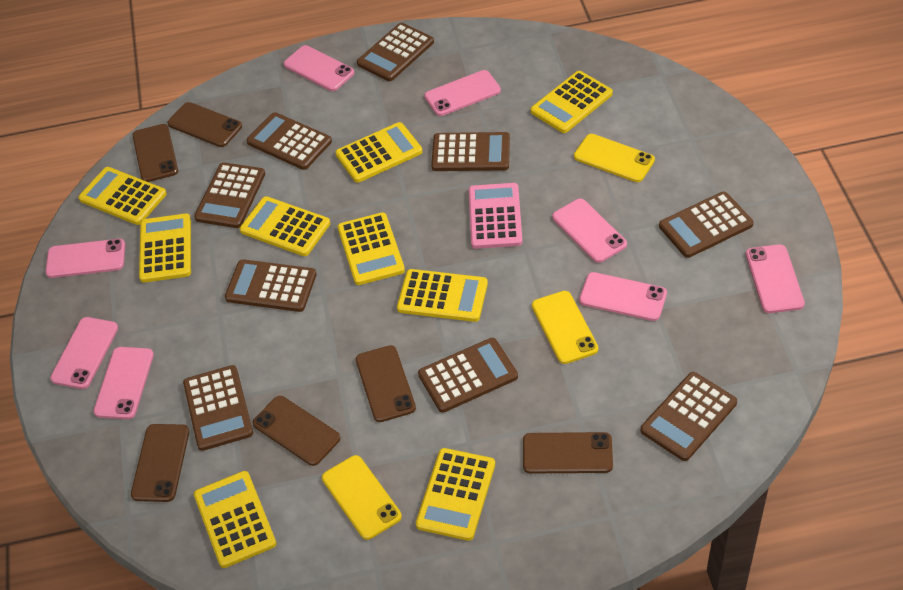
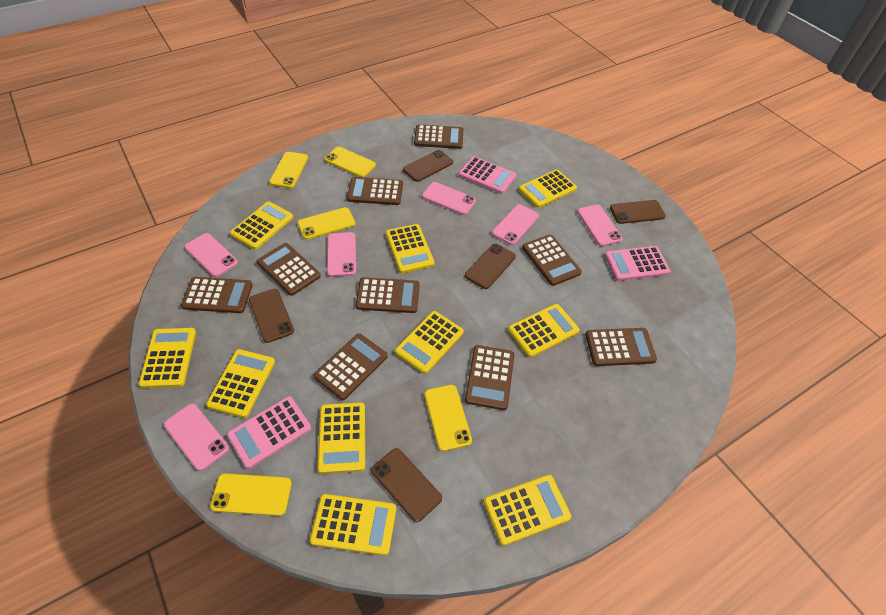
brown phone: [131,424,189,502] [132,124,178,182] [168,102,242,147] [253,396,340,466] [356,345,416,422] [523,432,613,474] = 6 -> [249,289,294,343] [371,448,442,522] [403,150,453,182] [465,244,516,289] [610,200,666,224] = 5
pink calculator: [469,183,523,249] = 1 -> [227,396,311,469] [458,156,516,194] [605,246,670,281] = 3
pink phone: [46,239,125,278] [50,317,118,389] [93,347,154,419] [284,45,355,91] [424,70,501,116] [552,199,627,263] [579,272,667,321] [746,244,805,313] = 8 -> [164,403,229,471] [184,233,238,277] [327,232,356,277] [422,182,476,215] [492,204,539,245] [577,205,623,246] = 6
yellow calculator: [78,167,167,225] [139,213,191,283] [194,471,276,568] [240,196,330,256] [335,122,423,183] [338,212,405,285] [397,269,488,322] [416,448,495,541] [531,71,613,133] = 9 -> [139,328,196,388] [206,349,275,418] [230,201,293,250] [310,494,396,556] [317,402,365,474] [386,224,435,273] [395,311,464,374] [484,475,571,546] [508,304,580,357] [519,169,577,208] = 10
yellow phone: [322,455,402,540] [532,291,598,364] [574,134,655,182] = 3 -> [210,473,292,516] [269,152,308,188] [297,207,355,240] [324,147,376,177] [424,385,472,451] = 5

